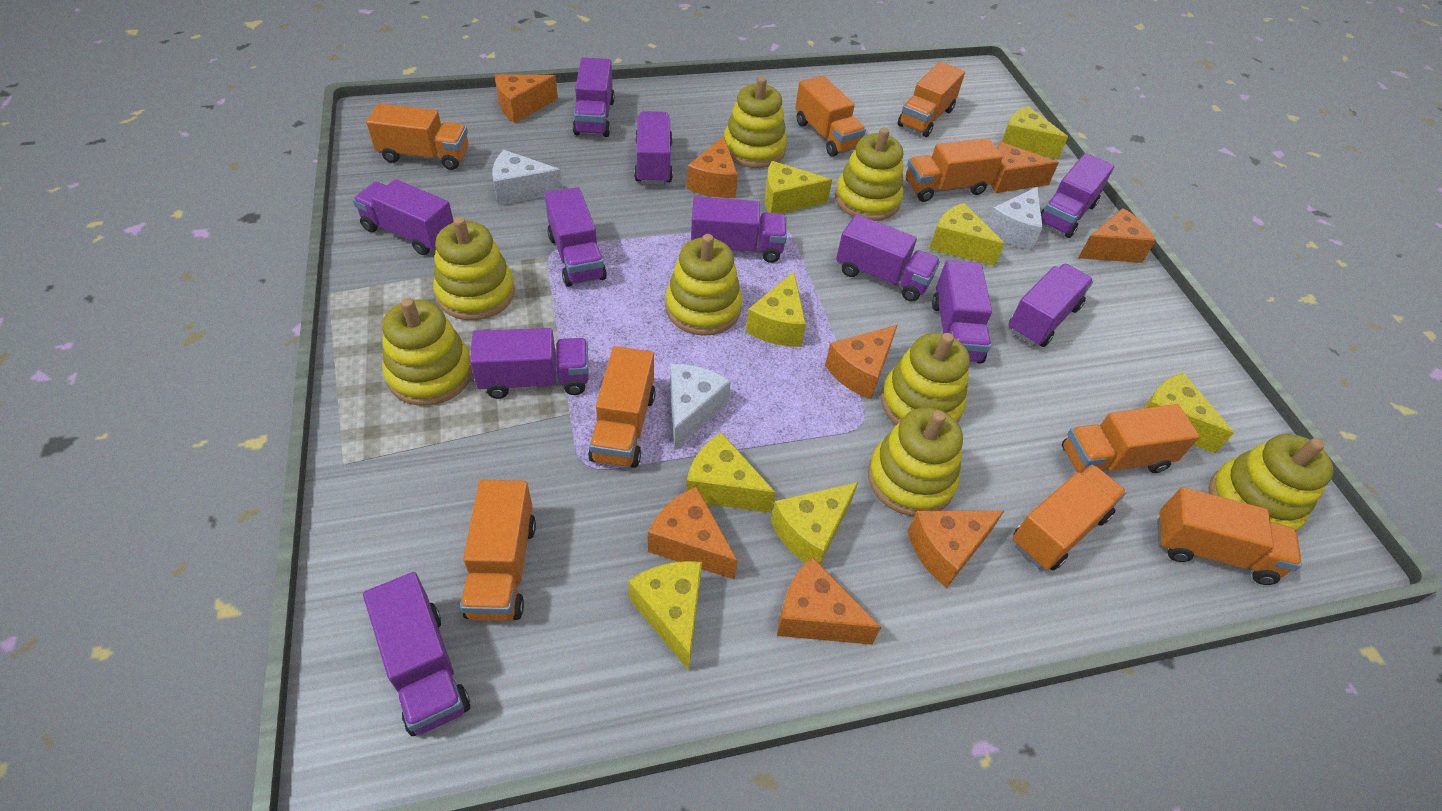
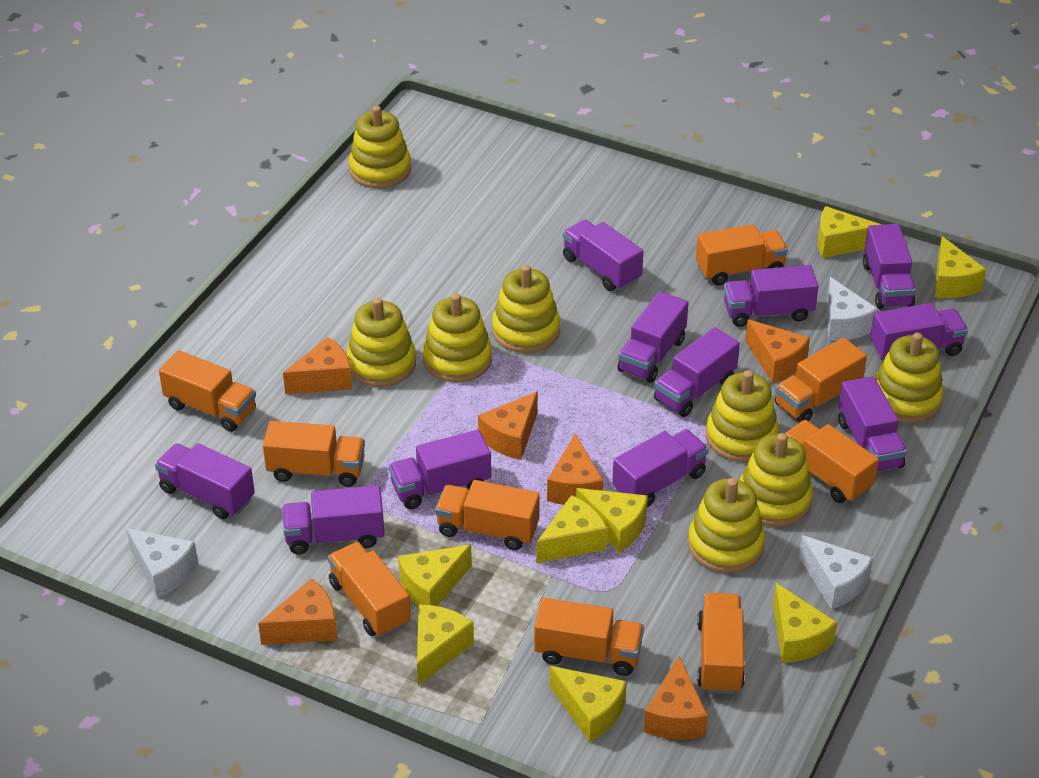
orange cheese: [495,75,558,123] [648,486,738,579] [687,136,738,198] [777,557,881,645] [825,325,897,399] [907,510,1005,588] [991,142,1059,193] [1078,208,1156,263] = 8 -> [258,578,337,645] [283,337,352,394] [478,391,538,460] [547,434,603,505] [644,656,708,740] [745,319,810,383] = 6

